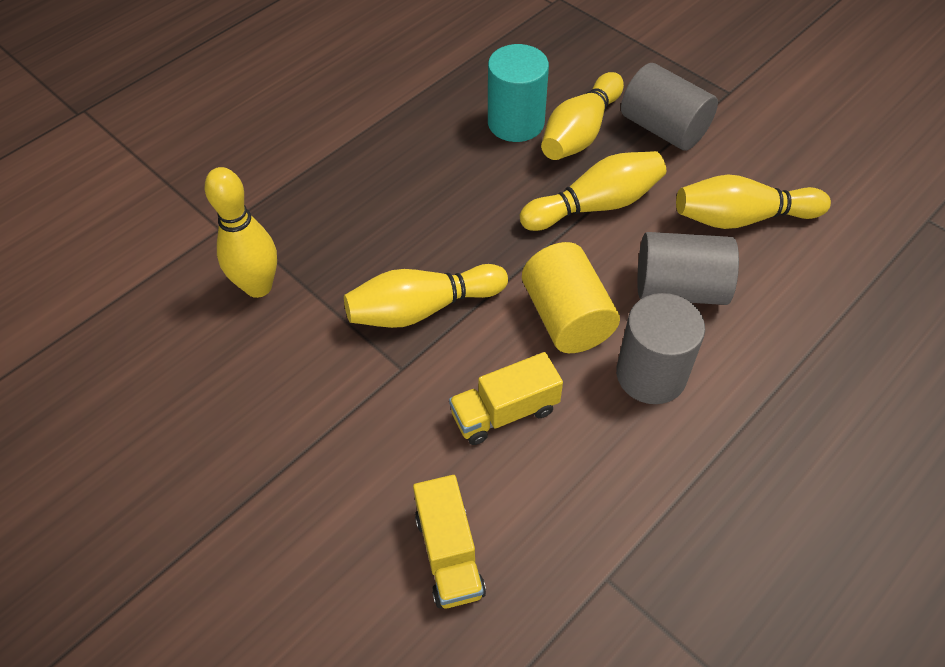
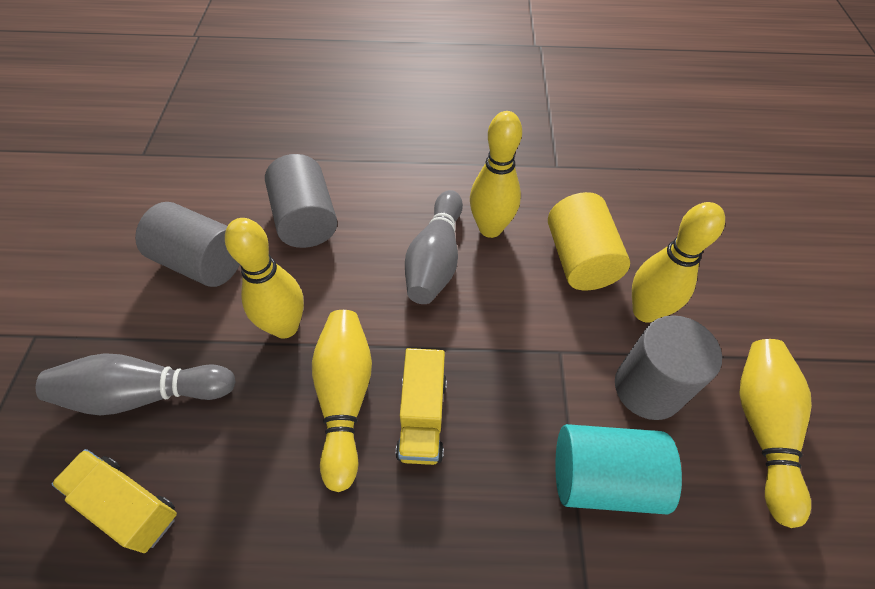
grey bowling pin: none = 0 -> [36,353,236,415] [405,190,463,304] = 2

